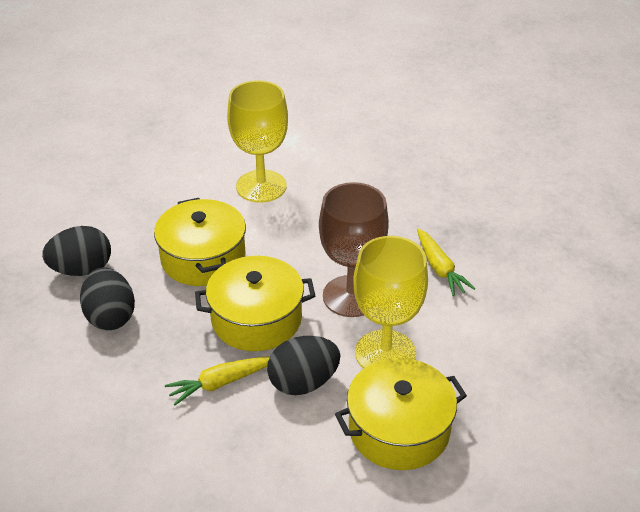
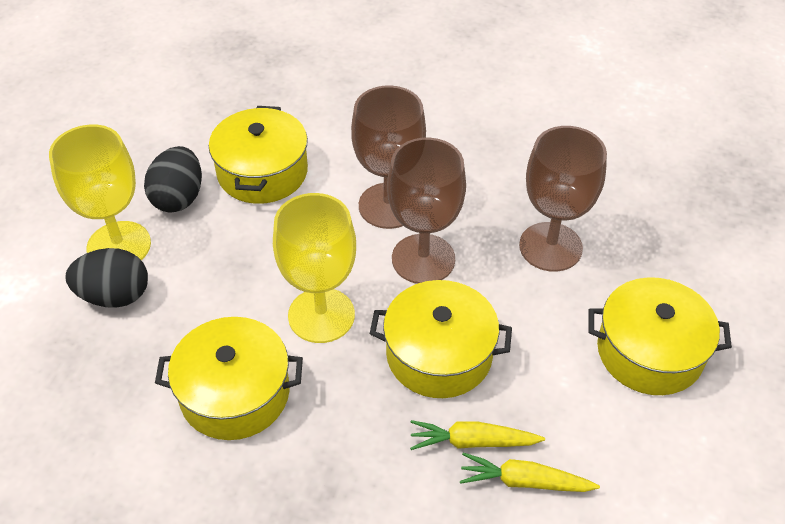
black egg: [42,226,111,276] [80,267,135,330] [267,336,340,395] = 3 -> [66,248,148,308] [144,146,202,213] = 2
brown goblet: [319,182,389,317] = 1 -> [351,86,426,229] [387,138,466,284] [519,126,607,272] = 3
yellow pot: [154,198,246,286] [195,256,315,351] [335,358,467,470] = 3 -> [155,317,303,440] [209,106,308,204] [370,280,512,398] [589,277,732,395] = 4

